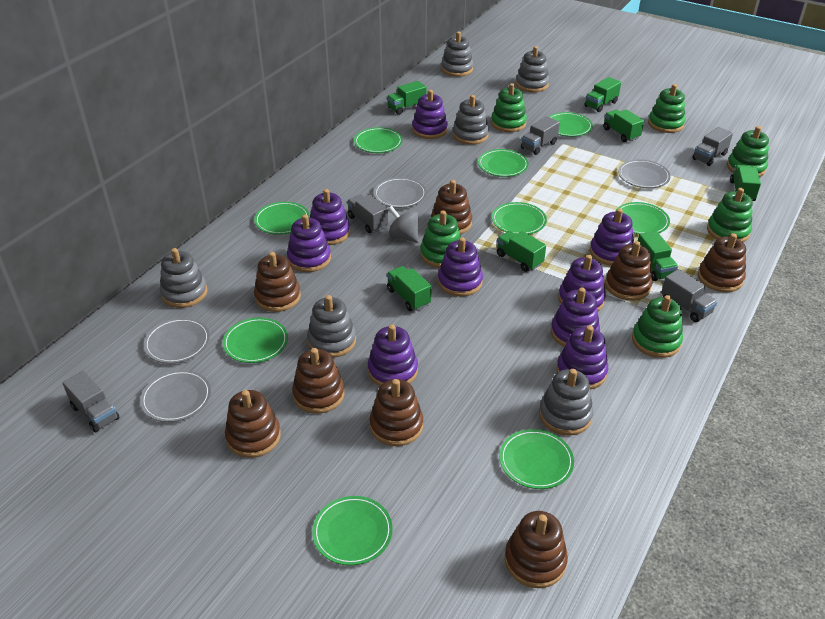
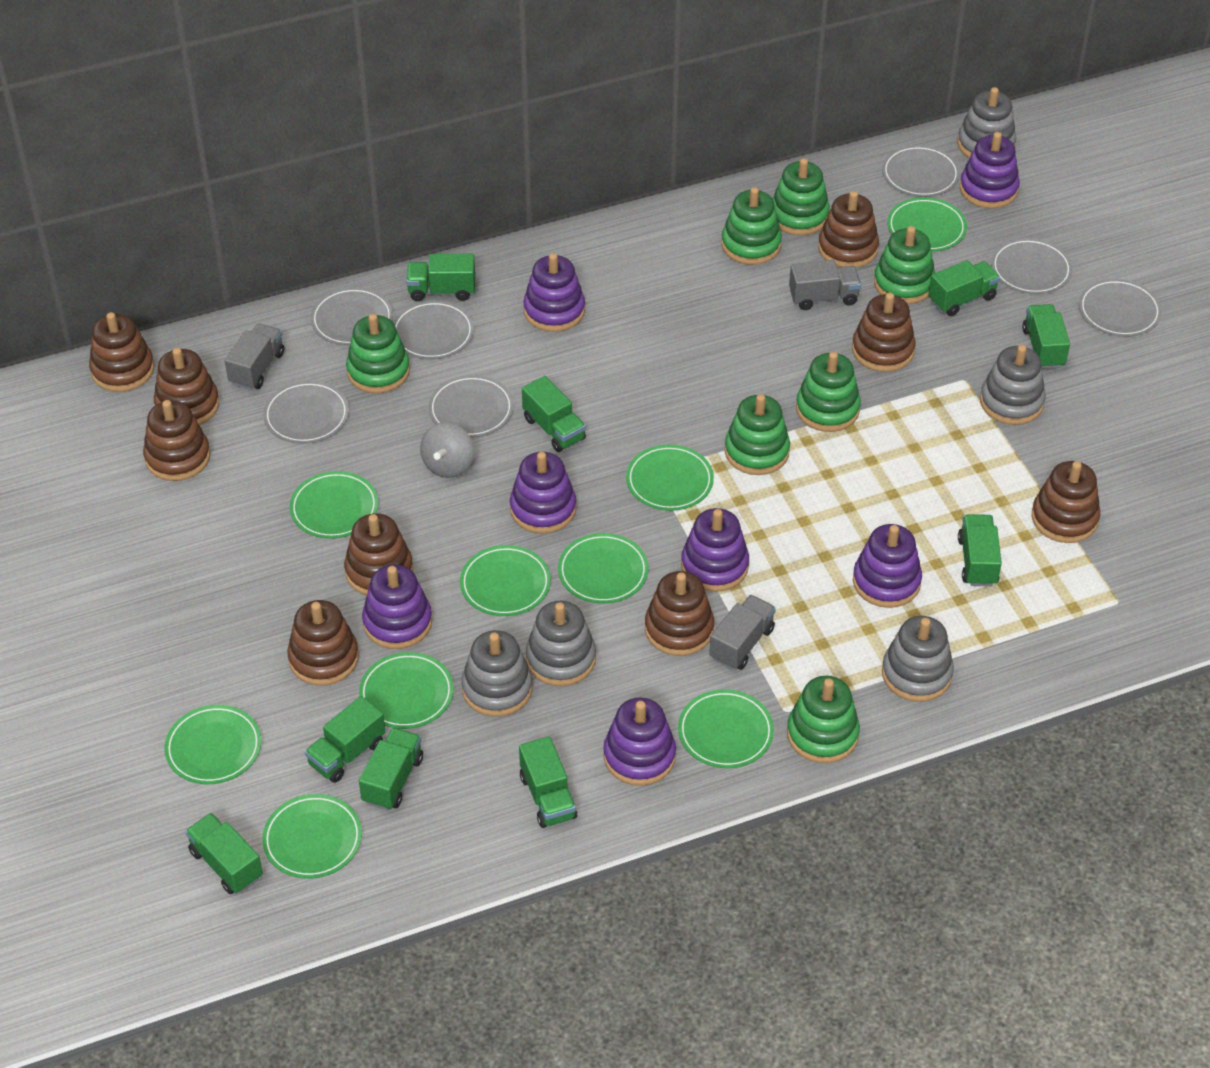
brown stacking toy: [225,390,281,458] [254,252,301,312] [292,348,345,414] [370,379,423,446] [431,180,472,234] [505,511,568,588] [605,241,652,301] [698,233,746,292] = 8 -> [89,312,154,392] [143,400,210,481] [154,348,219,425] [287,600,359,686] [344,513,413,595] [645,571,714,656] [818,191,879,268] [852,293,916,372] [1031,461,1100,543] = 9
green stacking toy: [420,211,461,268] [491,83,527,132] [632,295,683,358] [648,84,685,133] [707,188,753,242] [727,126,769,177] = 6 -> [346,314,410,393] [721,187,782,265] [725,394,790,475] [772,158,830,235] [787,676,860,763] [796,352,861,432] [874,226,935,304] = 7
green truck: [387,81,426,115] [387,266,432,311] [497,231,546,272] [584,77,621,112] [603,109,644,142] [638,231,678,281] [730,165,761,201] = 7 -> [185,813,263,894] [305,696,386,783] [359,727,423,810] [406,254,475,301] [519,736,577,828] [522,376,586,452] [928,260,1000,316] [958,514,1002,586] [1022,304,1070,369] = 9
grey plate: [140,370,211,422] [144,318,210,363] [374,177,426,208] [618,159,671,188] = 4 -> [263,381,349,444] [311,287,393,346] [393,300,474,359] [428,375,514,438] [882,145,960,197] [991,238,1073,294] [1079,279,1162,337] = 7
grey stacking toy: [160,248,207,308] [307,295,356,358] [441,31,473,77] [453,95,489,145] [516,46,549,92] [539,369,593,436] = 6 -> [461,630,533,717] [526,601,596,686] [882,616,954,702] [958,87,1016,159] [980,345,1046,425] = 5
grey truck: [62,371,120,432] [347,194,388,233] [521,116,560,155] [661,269,717,322] [692,127,733,166] = 5 -> [225,324,284,390] [709,595,776,670] [789,260,861,310] = 3
purple stacking toy: [287,214,331,272] [310,189,350,245] [368,324,418,386] [412,90,448,139] [438,237,483,297] [551,287,600,347] [556,325,608,389] [558,255,606,311] [590,208,634,266] = 9 -> [362,564,432,649] [510,452,576,534] [523,253,585,332] [603,697,676,786] [681,508,749,592] [853,524,922,608] [960,132,1020,209] = 7

